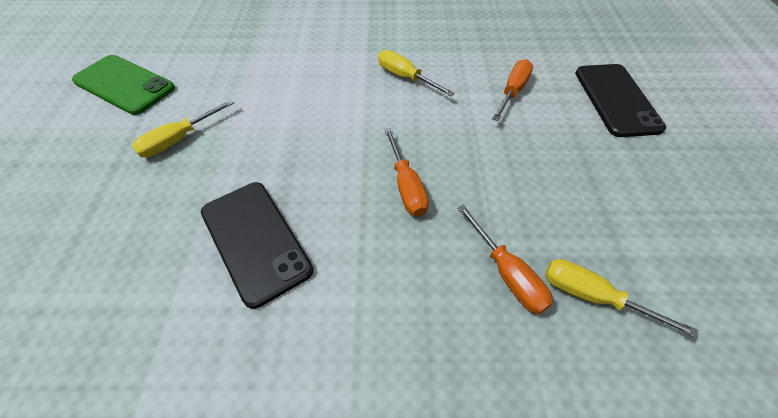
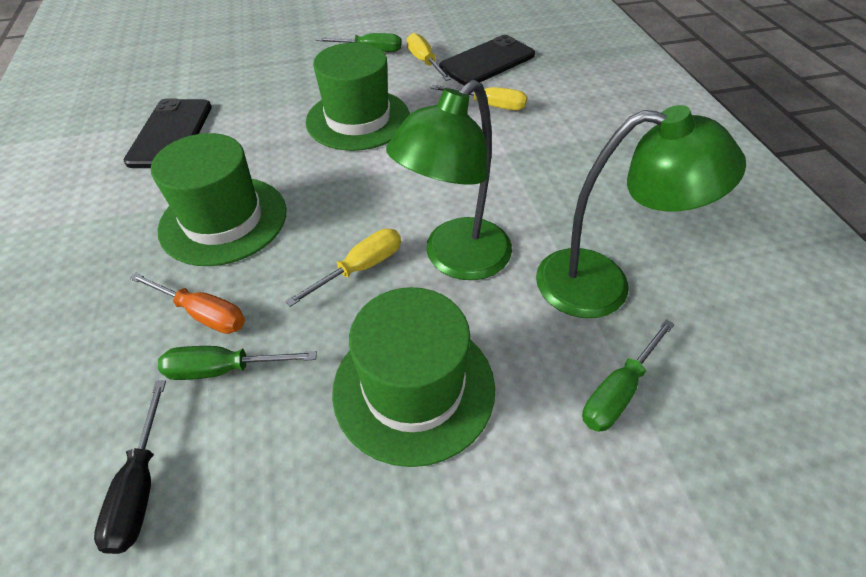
black screwdriver: none = 0 -> [94,380,166,554] = 1
green hat: none = 0 -> [151,133,287,266] [306,42,410,151] [332,287,495,467] = 3
green lamp: none = 0 -> [386,80,512,280] [536,105,746,318] = 2
green phone: [72,55,175,115] = 1 -> none = 0
green screwdriver: none = 0 -> [158,346,317,380] [316,33,401,52] [582,319,675,432] = 3
orange screwdriver: [384,128,429,216] [457,205,553,314] [492,59,533,121] = 3 -> [129,272,245,334] = 1

